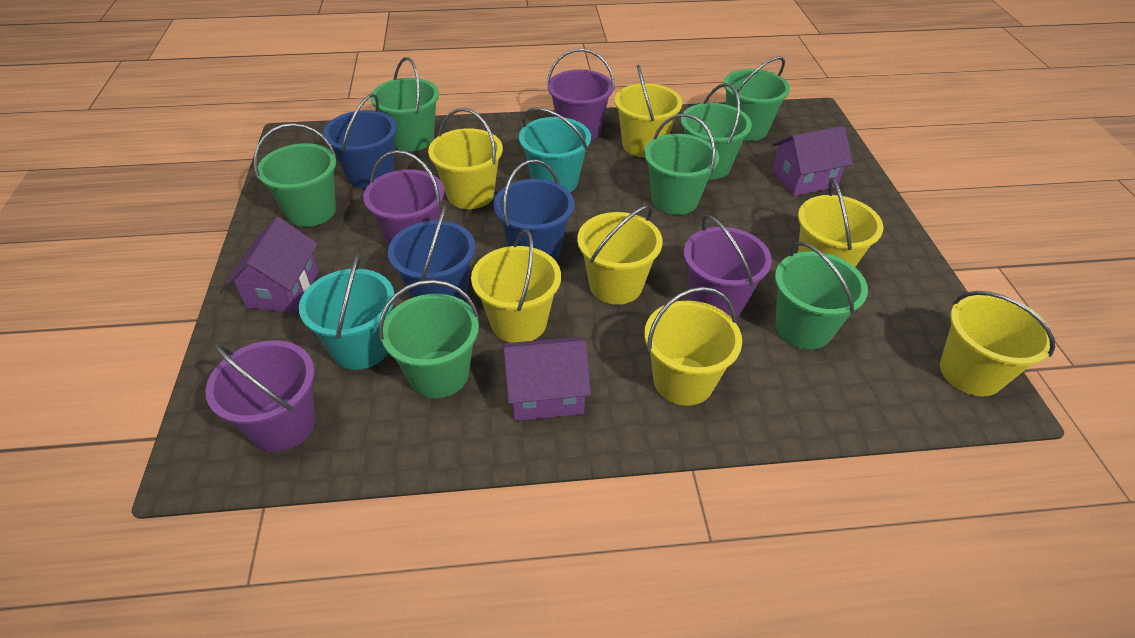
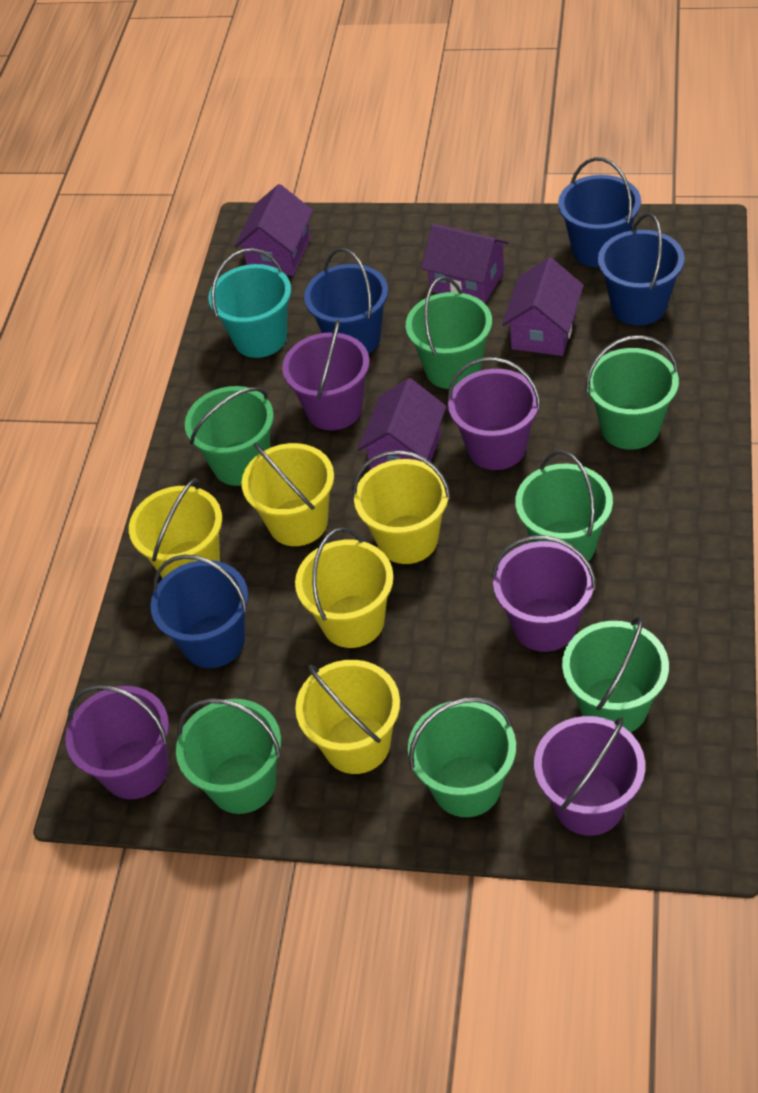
blue bucket: [323,93,397,189] [388,205,475,301] [494,160,574,260] = 3 -> [150,554,248,668] [304,248,388,354] [558,157,641,267] [598,213,684,326] = 4
purple bucket: [205,340,316,452] [363,150,444,246] [547,49,615,140] [684,215,772,318] = 4 -> [65,685,169,799] [282,319,370,430] [447,357,541,470] [492,535,596,652] [534,716,645,836] = 5
purple house: [225,217,318,313] [503,337,591,421] [772,126,853,196] = 3 -> [235,184,313,276] [358,378,447,470] [421,224,509,303] [502,257,584,356] = 4
turquoise bucket: [299,253,394,370] [519,107,591,192] = 2 -> [208,248,291,358] = 1
yellow bucket: [428,108,503,209] [471,230,561,343] [577,205,663,305] [615,65,682,157] [644,287,742,406] [798,178,883,267] [940,291,1055,396] = 7 -> [129,478,222,578] [242,443,334,546] [295,527,394,648] [295,660,400,774] [353,450,451,564] = 5

